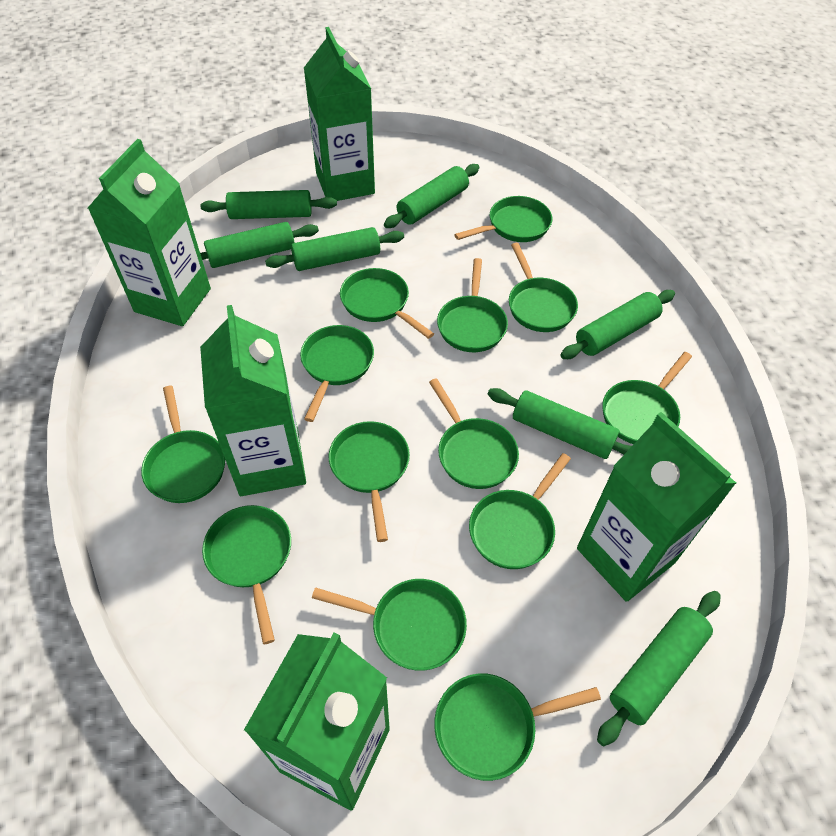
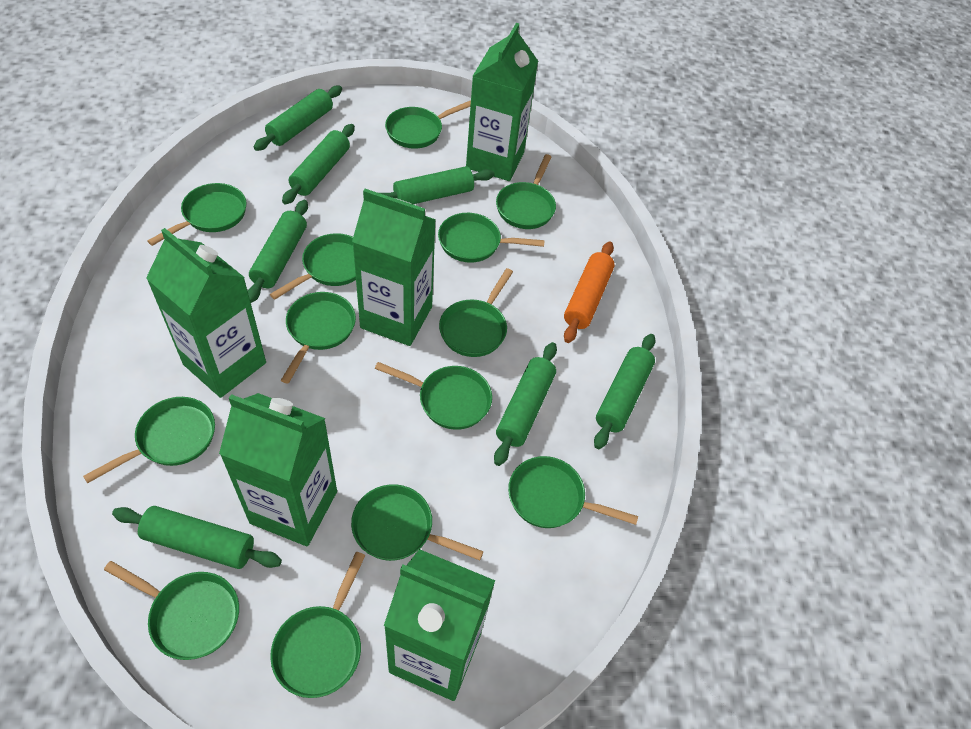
orange rolling pin: none = 0 -> [564,241,615,343] = 1

